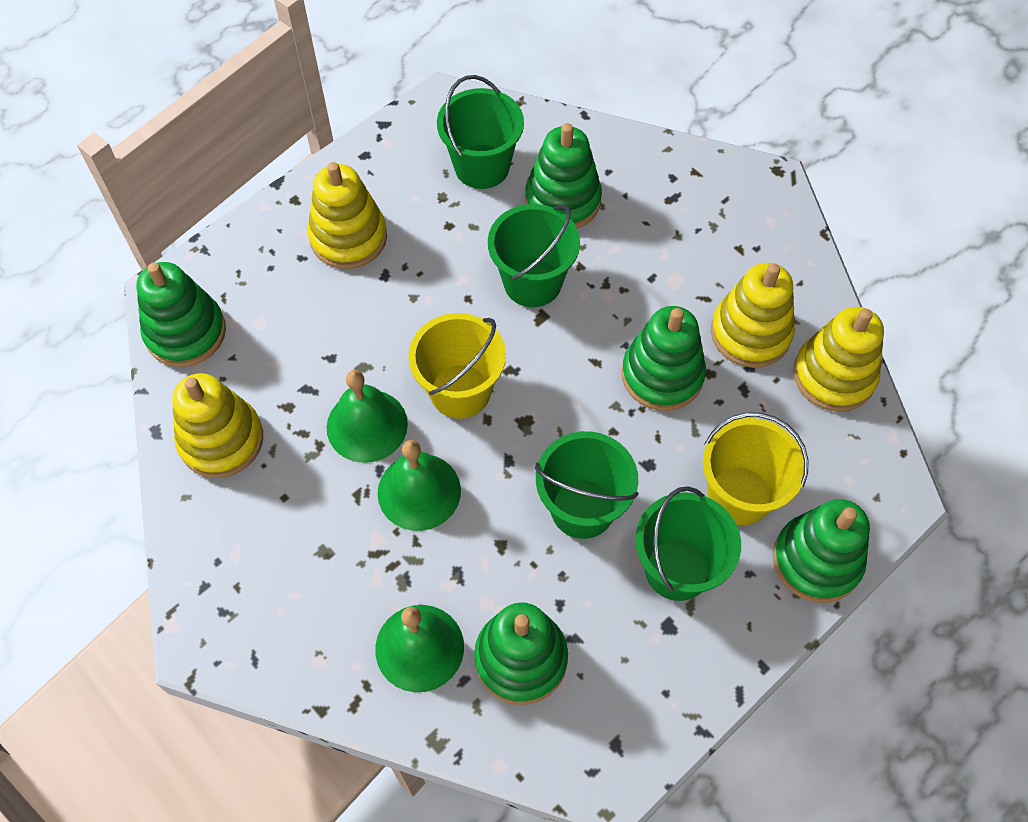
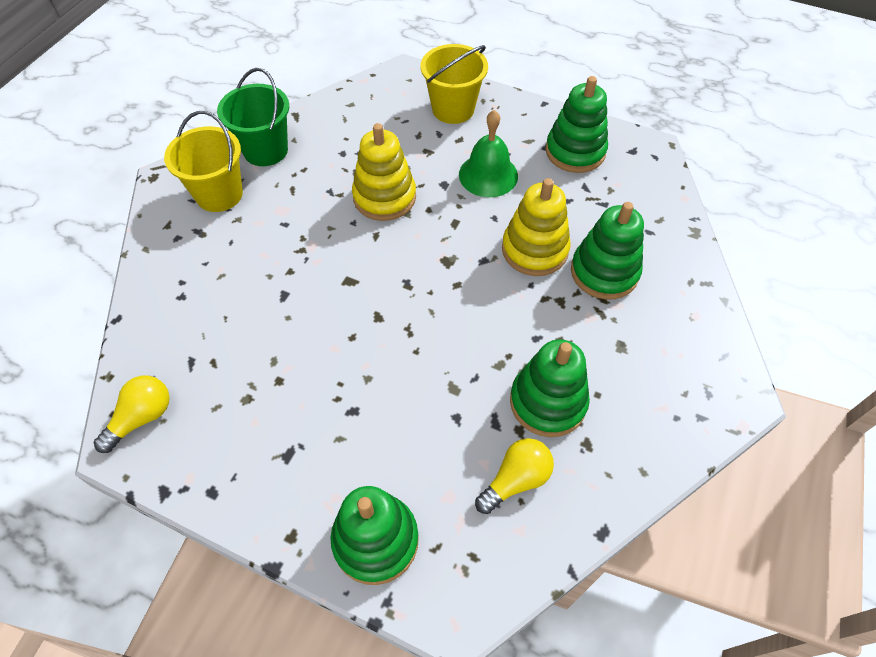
green bell: [327,370,408,463] [375,605,464,692] [377,440,461,531] = 3 -> [459,110,518,197] = 1
green bucket: [437,75,524,189] [488,204,580,307] [535,431,639,539] [635,486,741,601] = 4 -> [217,68,289,166] = 1
green stacking toy: [136,262,226,367] [474,602,568,705] [525,123,602,228] [622,306,706,411] [773,499,870,603] = 5 -> [330,486,419,585] [510,339,590,437] [546,76,608,173] [571,202,644,300] = 4
yellow light bulb: none = 0 -> [94,375,170,453] [475,438,554,514] = 2
yellow stacking toy: [172,373,263,478] [308,162,387,269] [711,263,795,368] [793,307,884,411] = 4 -> [352,123,416,221] [502,178,571,276] = 2

